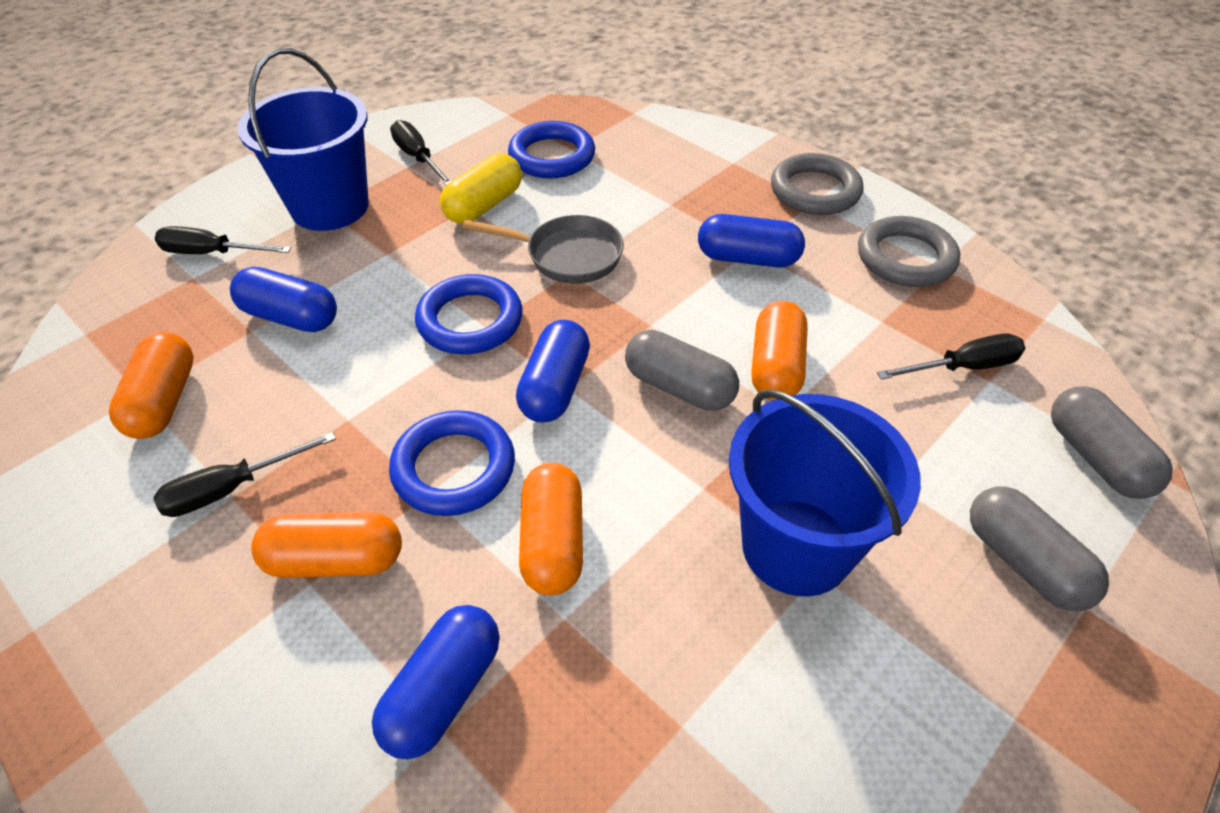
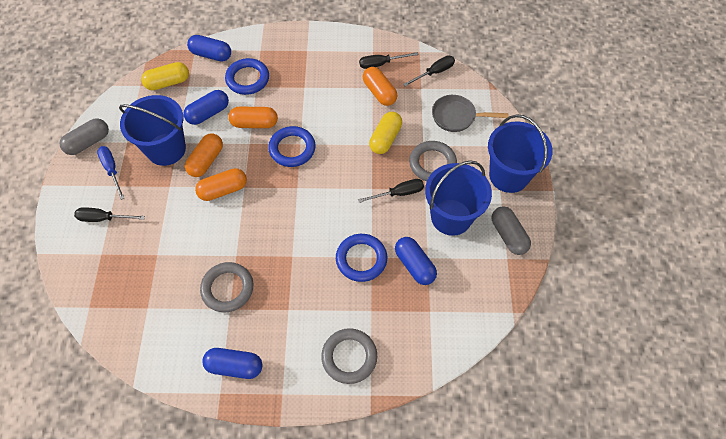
blue bucket: [237,48,369,231] [729,389,921,596] = 2 -> [119,95,186,166] [425,160,492,236] [488,114,553,193] = 3
blue screwdriver: none = 0 -> [97,146,124,200] = 1
grey capsule: [625,330,739,411] [970,486,1109,611] [1051,386,1173,499] = 3 -> [59,118,109,155] [492,206,531,255] = 2
grey ring: [771,153,863,215] [858,216,960,287] = 2 -> [200,262,253,312] [321,328,377,384] [409,141,457,181] = 3
yellow capsule: [440,153,522,224] = 1 -> [141,62,189,90] [369,112,402,154] = 2

